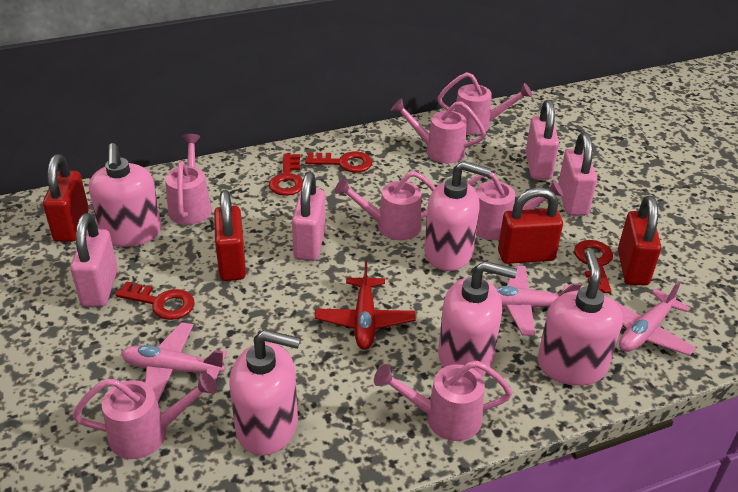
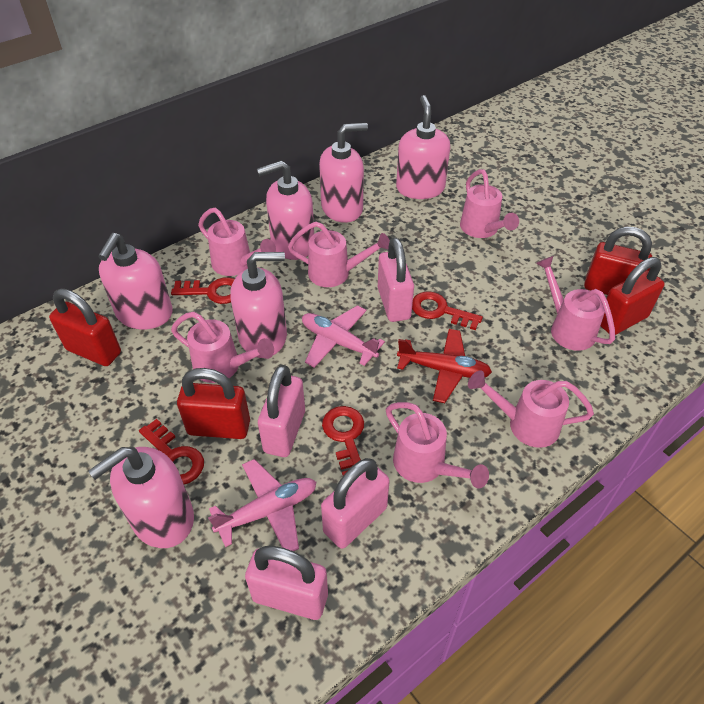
pink plane: [121,322,227,402] [495,266,581,336] [610,281,696,356] = 3 -> [208,459,316,551] [302,305,385,368] = 2
pink soap dispenser: [89,143,161,247] [230,330,301,455] [424,161,491,271] [438,261,517,376] [538,250,623,386] = 5 -> [88,447,194,548] [98,233,173,329] [230,252,287,358] [257,160,314,260] [319,123,368,223] [396,95,450,199] = 6

